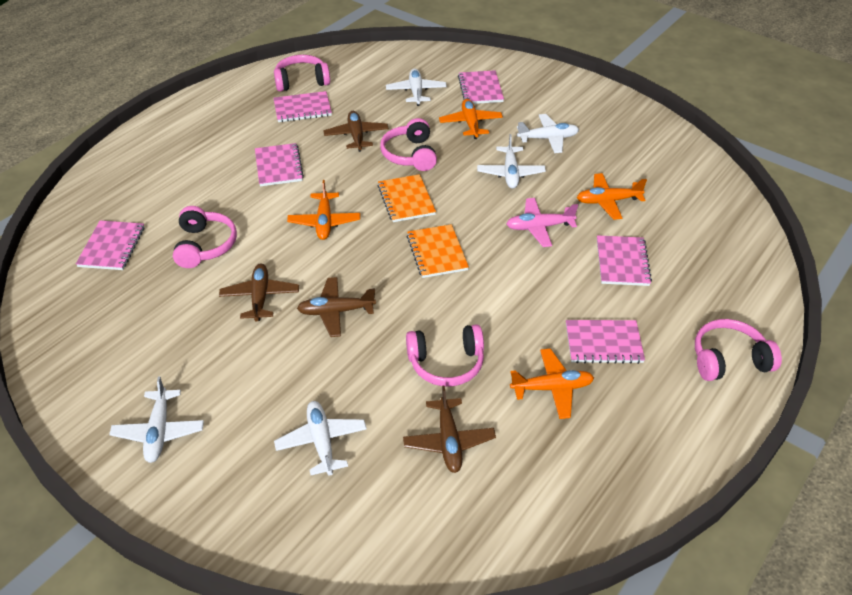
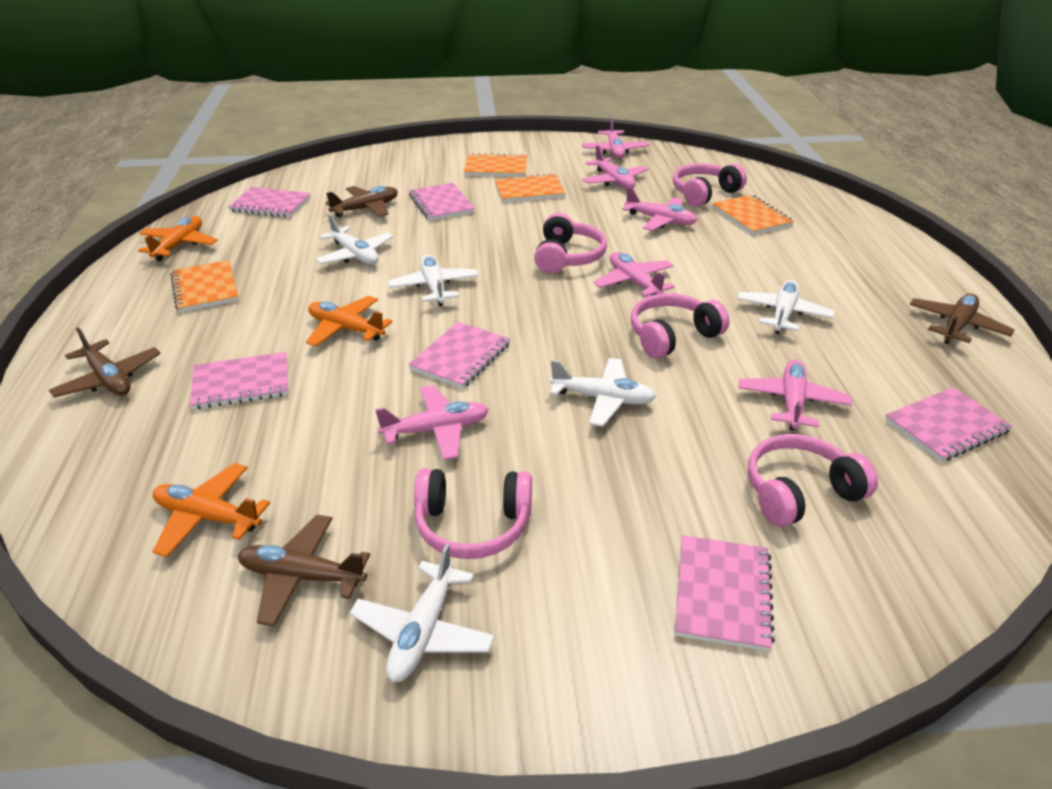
orange notebook: [378,174,436,222] [407,224,469,278] = 2 -> [170,260,239,312] [464,153,527,177] [495,173,566,202] [712,195,794,235] = 4
orange plane: [287,180,360,240] [439,99,503,139] [510,348,594,419] [577,173,647,220] = 4 -> [138,216,218,261] [152,463,270,557] [306,296,393,347] = 3
pink plane: [506,198,578,247] = 1 -> [375,385,489,460] [582,116,649,159] [582,145,648,188] [593,252,675,297] [622,187,697,231] [738,360,852,430] = 6

